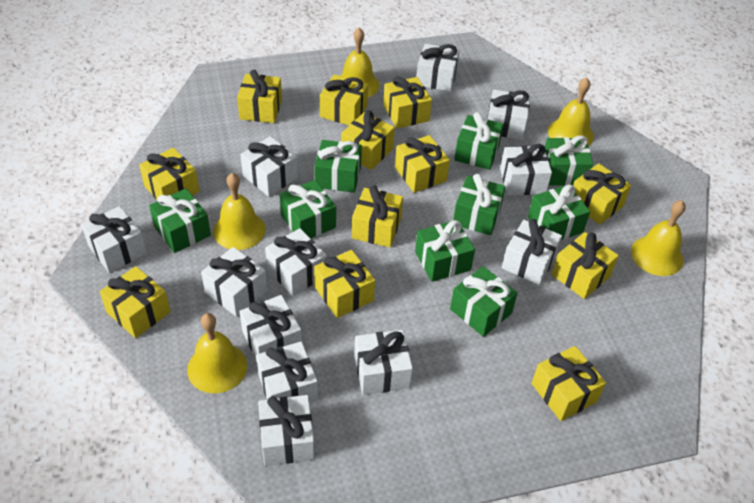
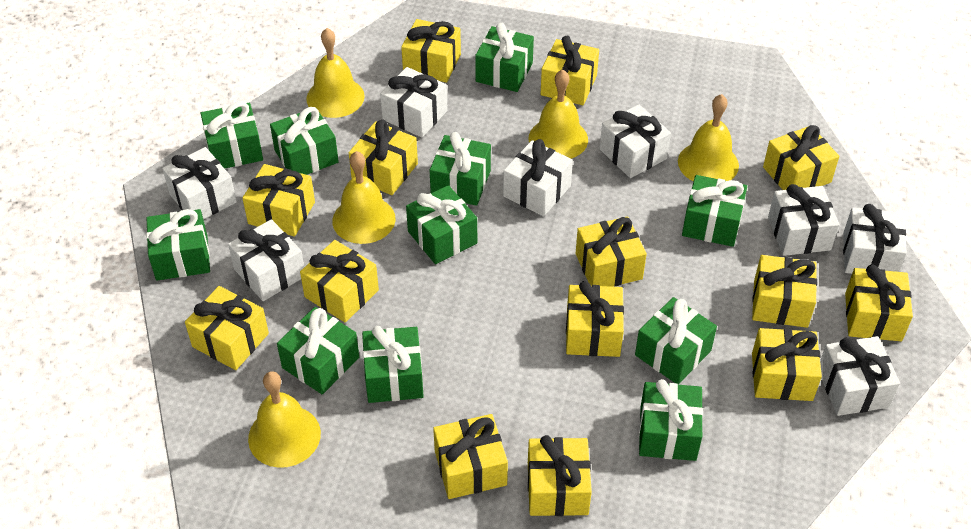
green gift: [149,189,211,253] [280,180,336,239] [314,140,362,193] [415,220,475,282] [450,266,517,337] [453,174,505,235] [454,112,504,170] [528,185,590,240] [545,136,593,186] = 9 -> [146,209,210,280] [201,101,263,169] [270,107,339,175] [277,307,359,394] [362,326,424,403] [406,185,477,264] [430,132,491,206] [475,23,534,92] [635,297,717,384] [639,379,703,461] [682,175,747,247] = 11
white gift: [81,206,147,273] [201,247,267,317] [239,295,302,358] [240,136,298,197] [256,341,318,403] [258,395,315,466] [265,228,327,296] [354,330,413,395] [417,44,460,92] [487,90,531,140] [500,144,552,195] [502,219,562,285] = 12 -> [162,147,237,219] [228,219,304,301] [380,67,448,138] [503,139,573,217] [600,104,671,178] [768,184,839,256] [820,336,900,416] [843,204,907,274] = 8
yellow gift: [99,266,171,338] [139,148,200,199] [237,70,282,123] [314,250,375,318] [320,75,368,125] [341,111,395,170] [352,185,403,247] [383,76,432,129] [395,135,450,193] [532,346,606,421] [552,232,619,299] [573,163,631,225] = 12 -> [185,286,269,370] [242,164,315,236] [300,240,379,323] [349,120,418,195] [401,19,461,83] [433,414,508,499] [528,435,592,516] [540,36,599,105] [566,281,624,357] [576,217,647,287] [752,255,817,328] [752,328,822,401] [763,125,839,190] [845,264,913,341] = 14

